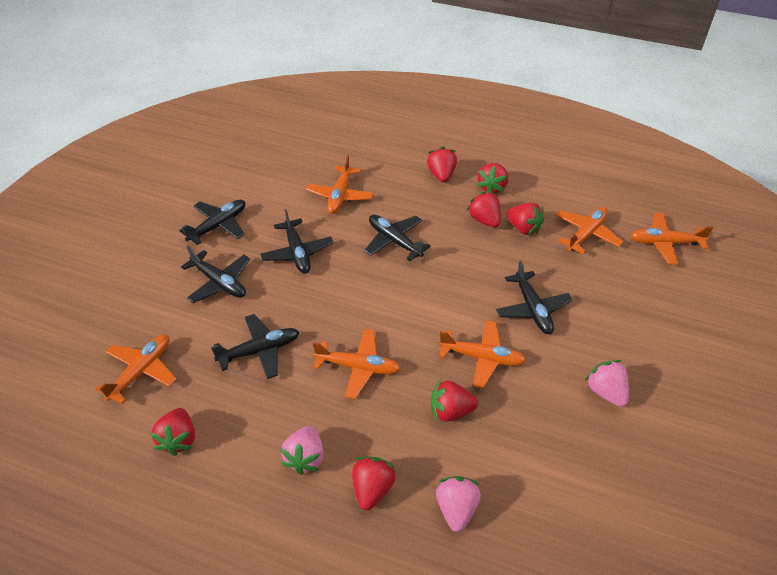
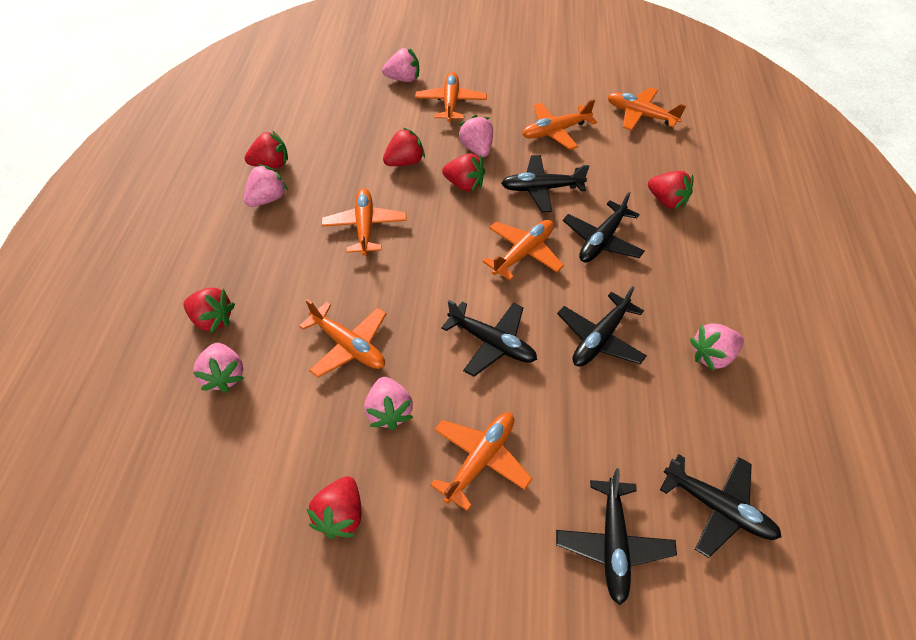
orange plane: [95,334,177,404] [306,155,374,214] [313,329,401,399] [439,320,526,389] [556,207,623,254] [630,213,714,265] = 6 -> [299,299,386,378] [321,188,407,256] [415,72,487,122] [430,412,532,511] [482,220,564,280] [522,99,597,150] [607,87,686,131] = 7
pink strawberry: [281,426,324,475] [436,476,481,532] [585,360,629,407] = 3 -> [193,343,244,393] [244,164,288,207] [364,377,413,430] [382,48,419,82] [458,115,493,157] [690,323,744,371] = 6
red strawberry: [150,408,195,456] [352,457,396,510] [427,147,457,182] [431,379,478,422] [467,191,501,228] [477,163,508,193] [506,203,544,235] = 7 -> [183,288,235,333] [244,130,288,168] [307,476,362,539] [383,128,425,166] [442,153,485,192] [648,171,693,209] = 6

